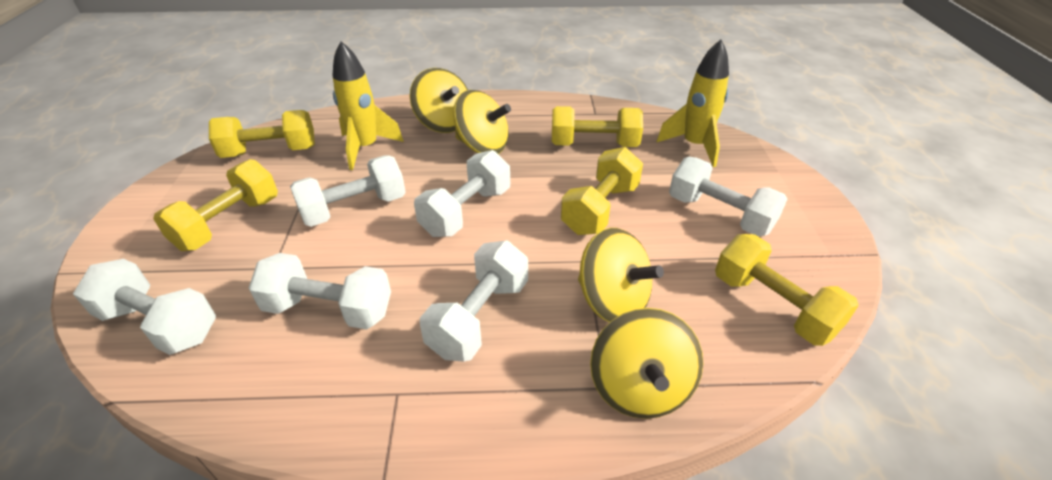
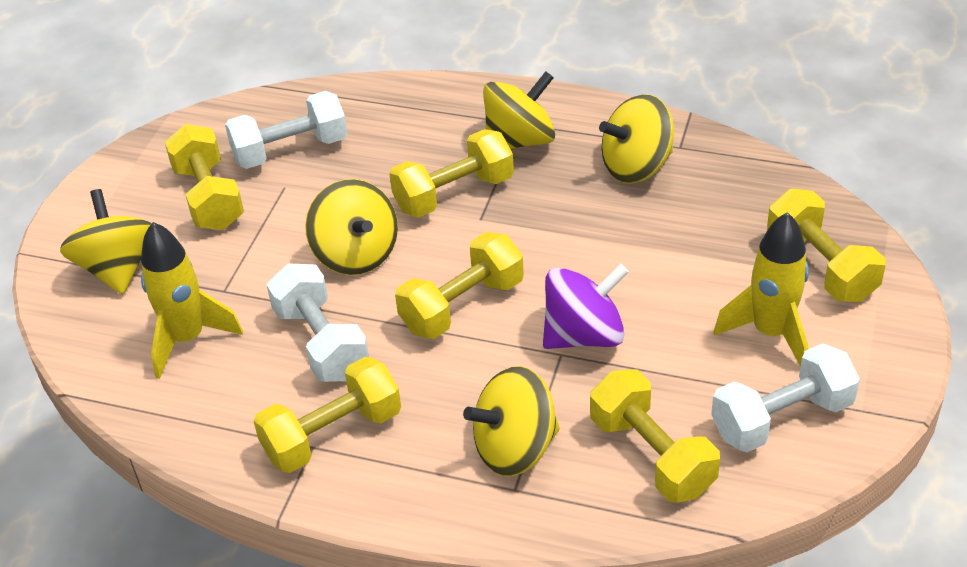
purple spinning top: none = 0 -> [543,264,629,349] = 1
white dumbbell: [73,259,216,355] [249,253,391,330] [290,155,406,227] [414,150,510,237] [420,241,528,362] [669,157,787,237] = 6 -> [225,91,348,169] [267,263,369,382] [711,343,860,452] = 3
yellow dumbbell: [153,159,278,251] [209,110,315,158] [552,106,643,147] [561,147,643,235] [715,234,859,346] = 5 -> [165,124,244,230] [254,357,401,473] [389,129,514,218] [395,232,524,339] [590,369,720,503] [767,189,886,302] = 6
yellow spinning top: [410,68,468,133] [453,90,511,154] [578,228,664,322] [590,308,703,419] = 4 -> [60,189,152,294] [305,179,398,275] [463,366,560,476] [483,71,555,149] [599,94,674,184] = 5

